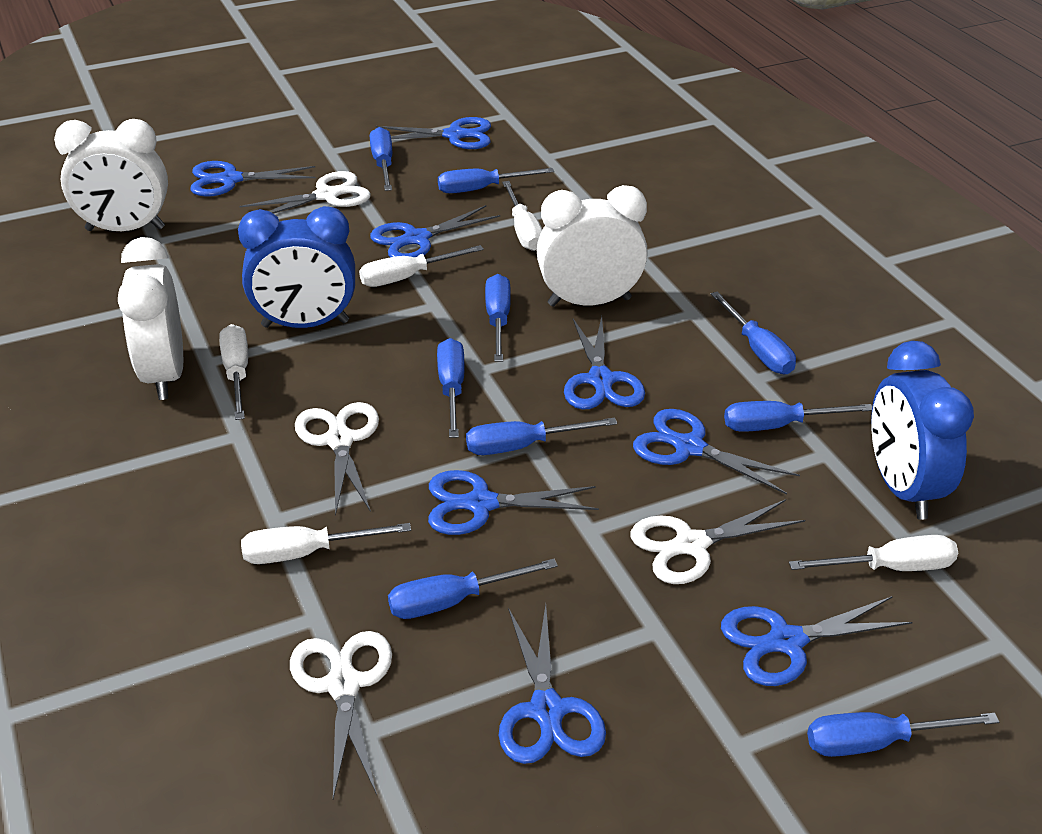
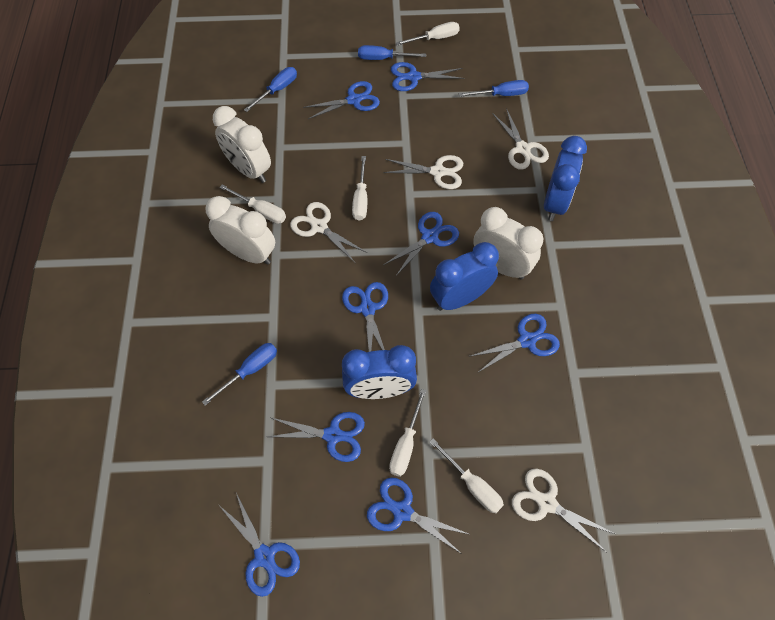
blue clock: [238,206,355,328] [871,341,974,520] = 2 -> [342,345,417,399] [430,242,499,311] [544,136,587,221] = 3
blue screwdriver: [370,127,392,191] [388,559,558,619] [437,338,465,438] [438,168,554,193] [466,418,617,455] [485,274,511,362] [711,291,796,374] [724,401,872,432] [807,712,999,757] = 9 -> [202,343,277,406] [244,67,297,112] [358,45,426,60] [459,80,529,97] = 4

